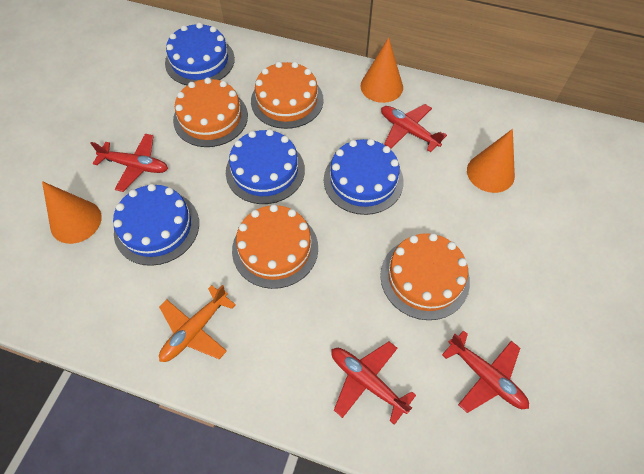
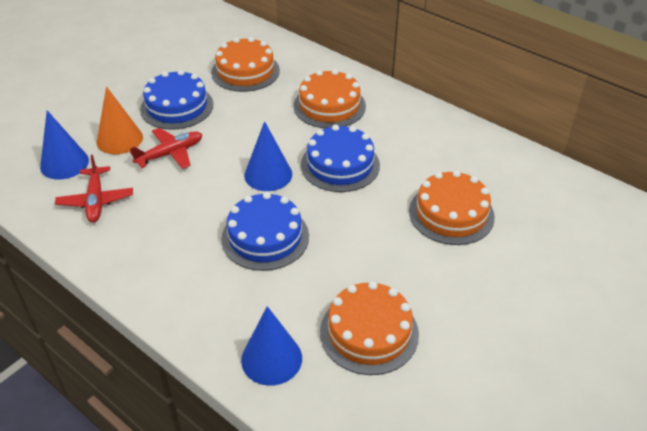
blue cake: [113,184,199,266] [165,22,235,85] [226,129,305,204] [324,139,404,215] = 4 -> [140,70,213,130] [221,192,309,271] [301,124,380,192] = 3
blue cone: none = 0 -> [40,110,89,180] [241,306,302,386] [244,121,292,191] = 3
orange cone: [42,181,102,244] [361,38,403,103] [467,129,515,193] = 3 -> [97,87,143,154] = 1
orange plane: [159,285,236,362] = 1 -> none = 0
red plane: [90,134,168,192] [331,341,416,425] [381,104,447,152] [442,330,529,413] = 4 -> [55,155,133,223] [130,128,202,169] = 2

